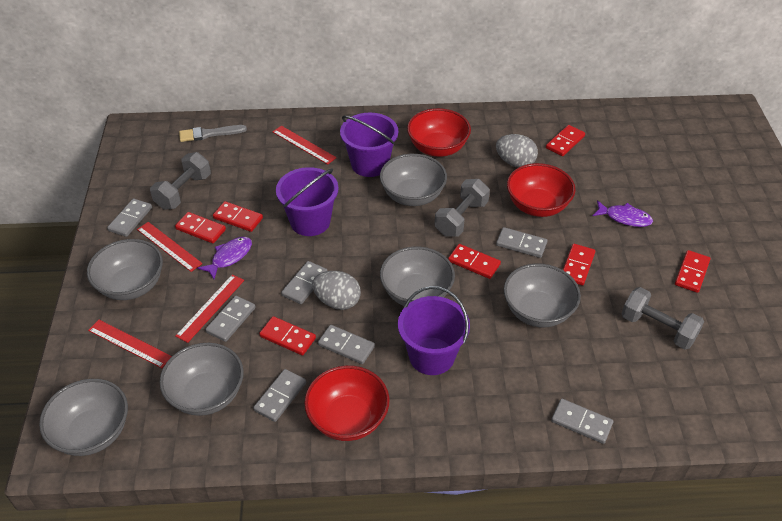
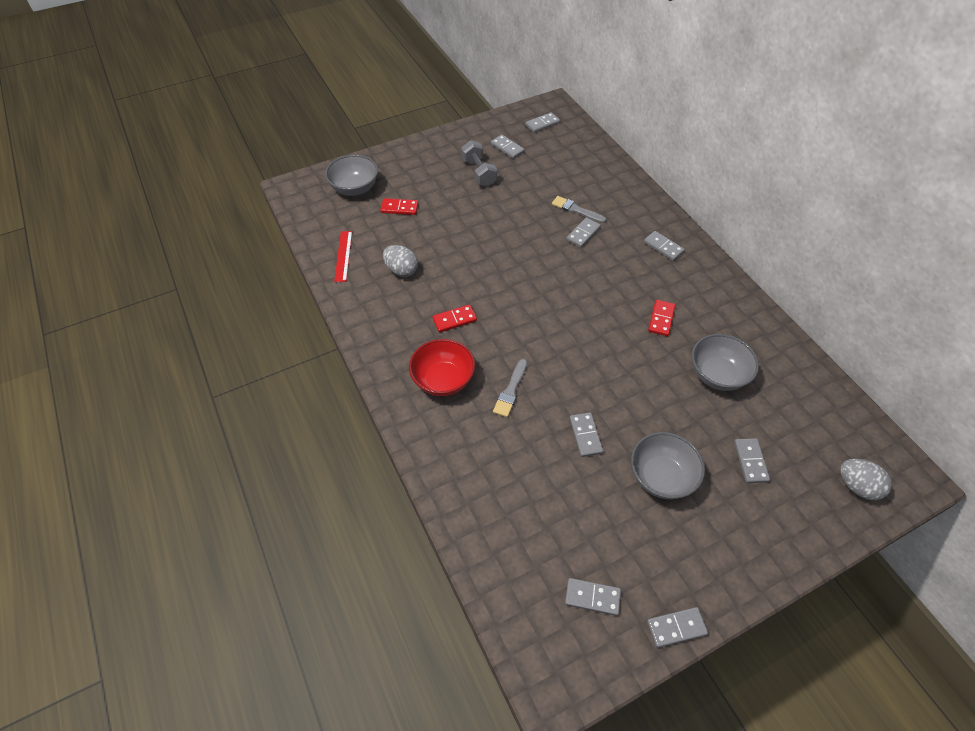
grey bowl: [39,379,128,456] [87,239,163,300] [159,343,244,416] [380,154,447,206] [380,247,455,306] [504,264,581,327] = 6 -> [325,155,378,196] [631,432,705,499] [692,334,759,391] = 3
grey brush: [179,125,247,142] = 1 -> [493,359,527,417] [552,196,607,223] = 2
grey domino: [107,199,152,237] [205,296,256,342] [253,369,306,422] [281,261,327,304] [318,325,375,364] [496,227,547,258] [551,399,613,444] = 7 -> [491,135,525,159] [525,112,560,133] [565,578,621,616] [566,217,601,248] [570,412,603,457] [644,231,685,261] [647,607,708,648] [734,438,770,483] = 8
grey dumbbell: [150,152,211,210] [435,179,490,237] [622,287,704,349] = 3 -> [461,140,497,187] = 1
purple bucket: [276,167,339,236] [340,113,398,177] [398,286,470,375] = 3 -> none = 0
purple fish: [197,237,252,279] [593,200,653,227] = 2 -> none = 0
red bowl: [304,365,389,441] [407,108,471,157] [507,163,575,217] = 3 -> [409,339,475,396] = 1
red domino: [175,212,226,243] [213,201,263,232] [259,316,316,355] [448,244,501,279] [546,125,585,156] [563,244,595,286] [675,250,710,293] = 7 -> [381,198,418,215] [432,305,477,332] [648,300,676,336] = 3
red ruler: [88,320,172,368] [137,222,203,272] [175,274,244,343] [273,126,337,165] = 4 -> [334,231,352,282] = 1

